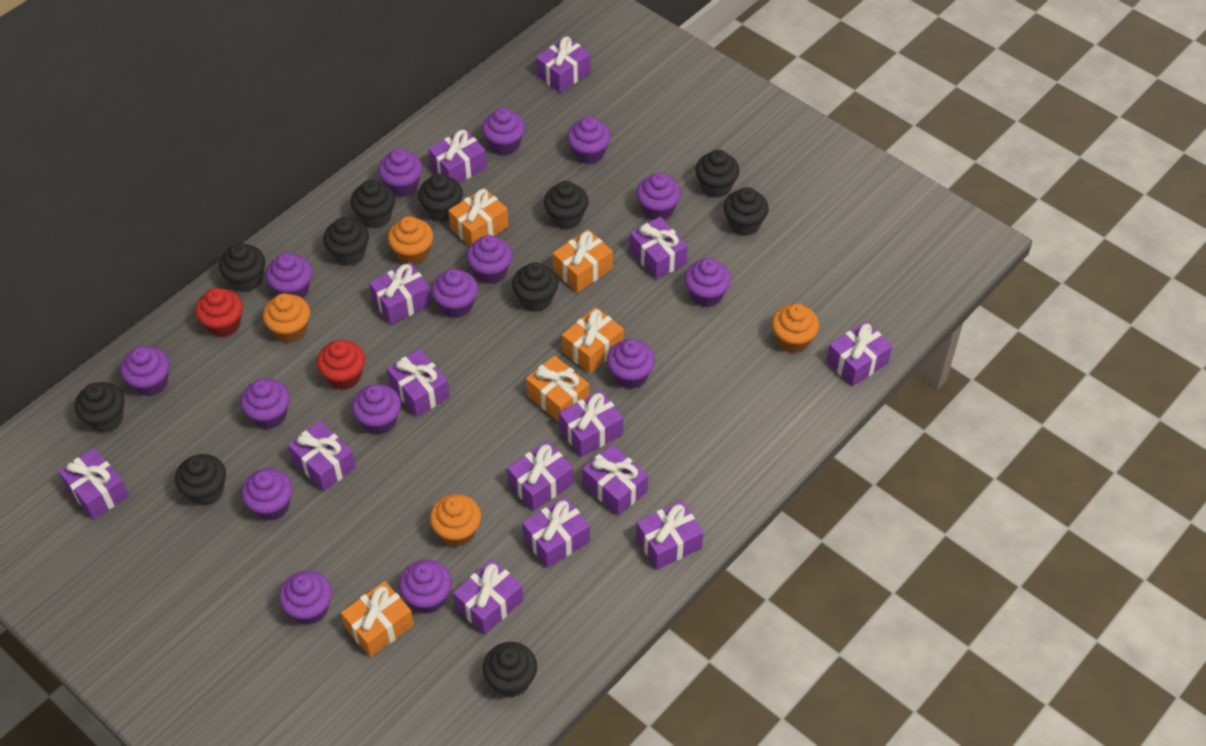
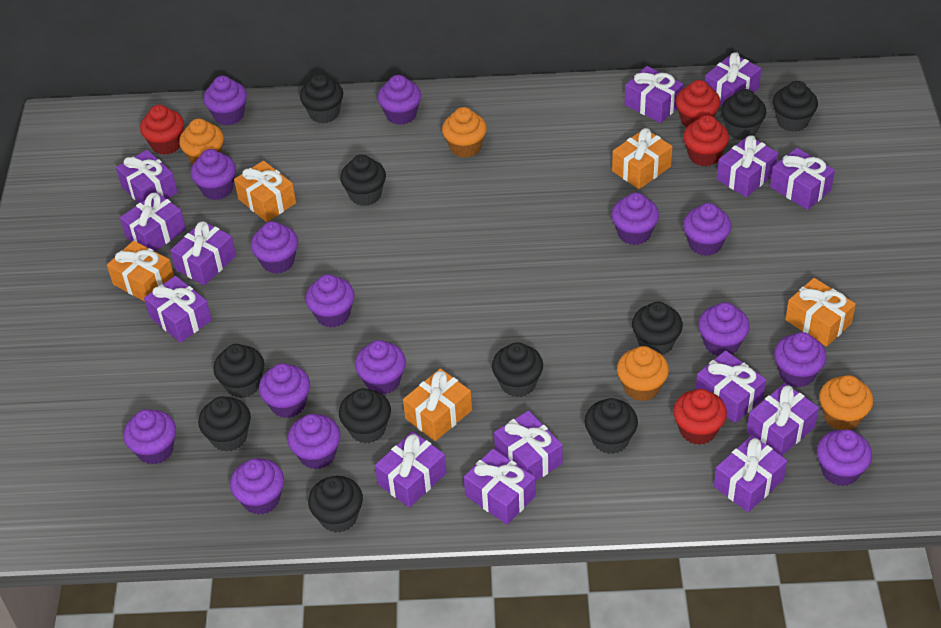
red cupcake: [196,288,243,337] [317,340,365,390] = 2 -> [140,105,184,155] [673,389,727,445] [676,80,721,127] [683,115,729,166] = 4

